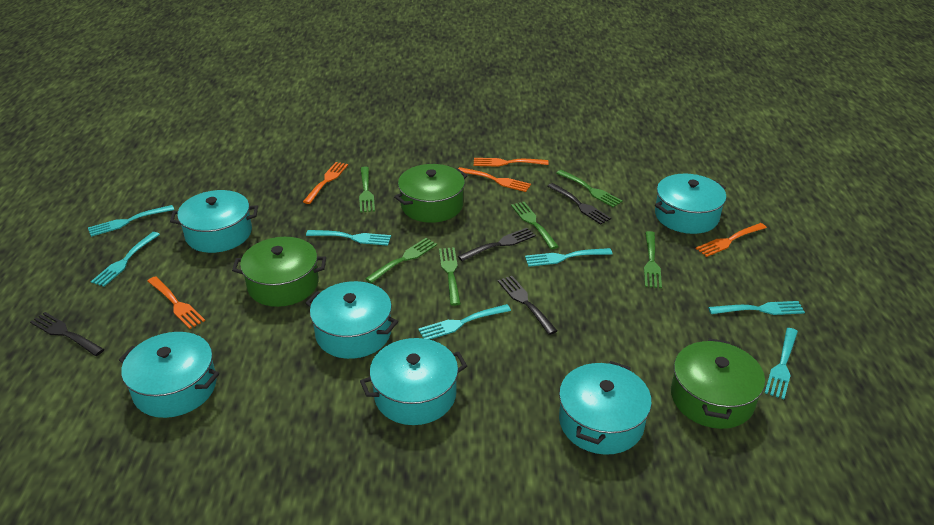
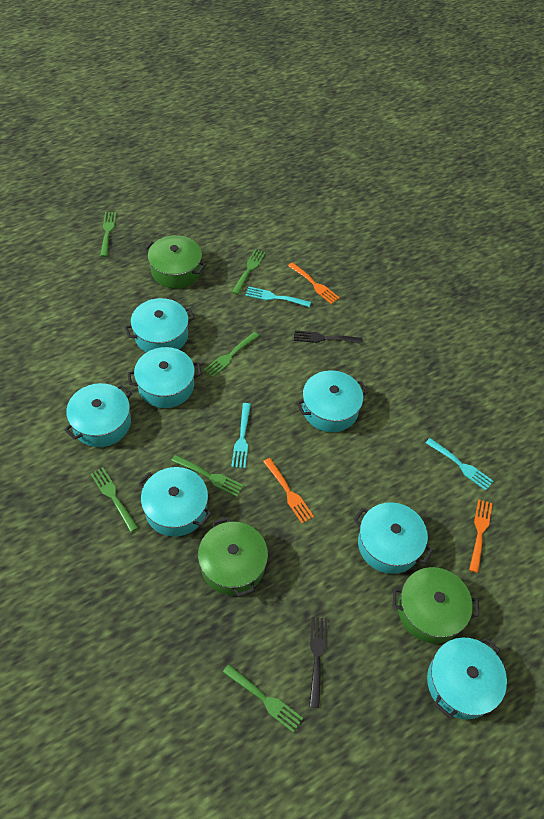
black fork: [30,312,104,356] [458,228,536,261] [498,276,557,335] [547,183,611,225] = 4 -> [294,330,362,344] [309,617,328,708] = 2
orange fork: [148,276,205,329] [303,162,348,204] [458,167,531,192] [474,158,548,167] [696,223,767,257] = 5 -> [263,458,314,523] [288,262,340,304] [469,499,493,573] = 3
turquoise fork: [88,205,174,237] [91,232,160,287] [306,230,391,246] [418,304,511,340] [525,248,612,267] [708,301,805,315] [765,328,798,399] = 7 -> [231,403,251,468] [245,286,311,307] [426,438,493,491] = 3
turquoise pot: [119,332,219,418] [170,190,258,253] [306,281,398,359] [360,338,467,425] [559,361,652,455] [655,174,726,234] = 6 -> [64,383,132,447] [125,298,195,353] [128,347,202,408] [138,467,212,537] [296,370,368,432] [354,502,433,574] [427,637,507,719] = 7

